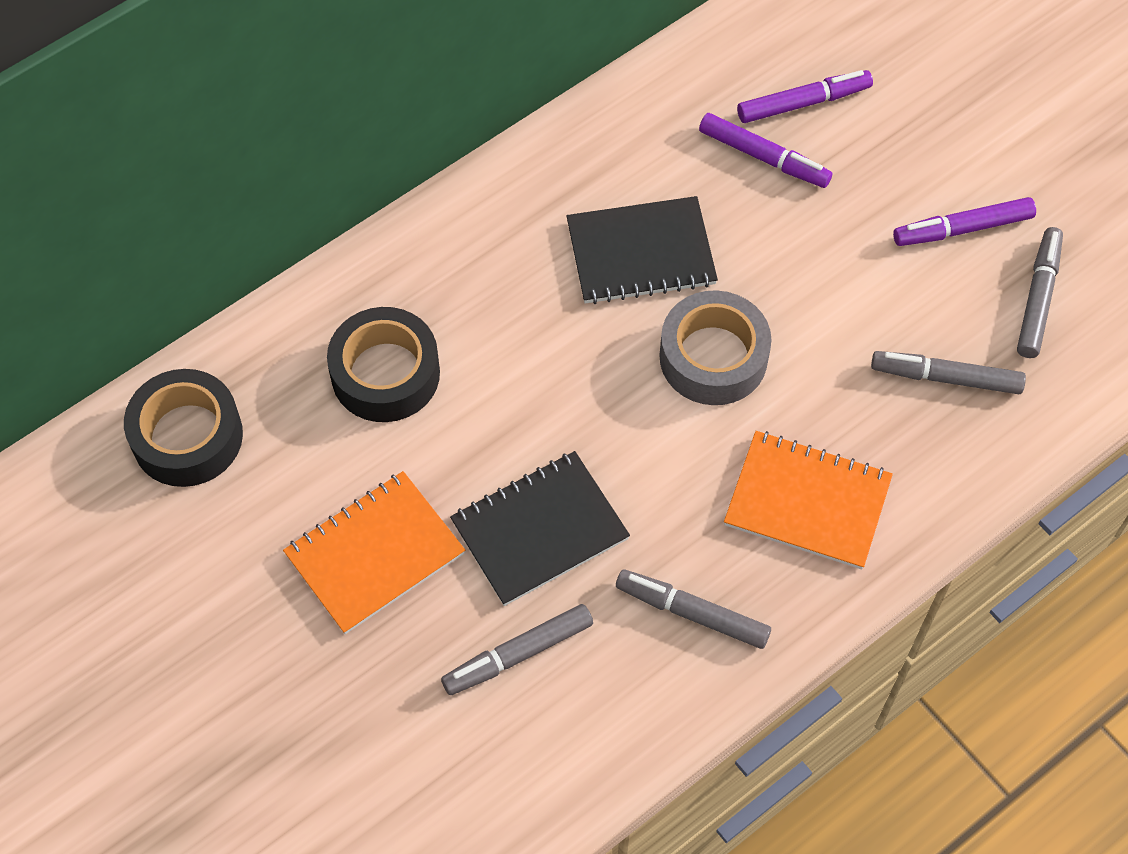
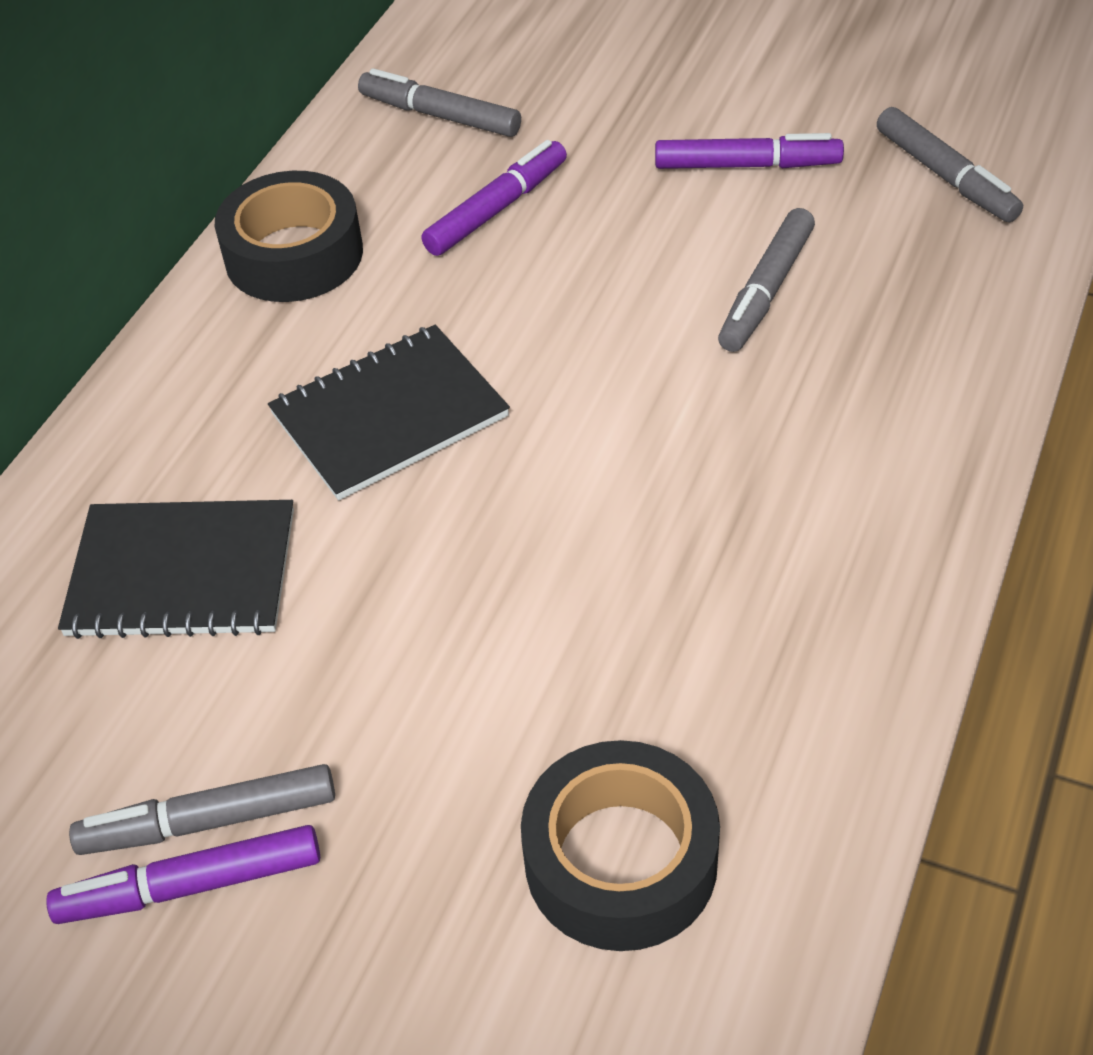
grey tape: [659,290,772,405] = 1 -> none = 0
orange notebook: [283,471,465,634] [724,431,893,569] = 2 -> none = 0

